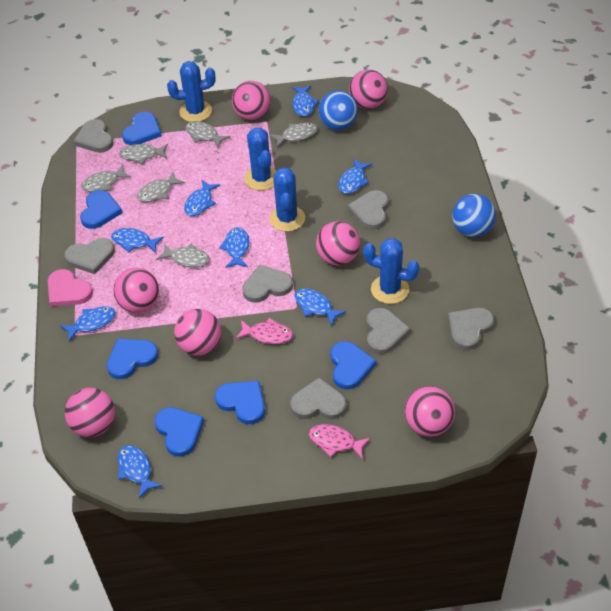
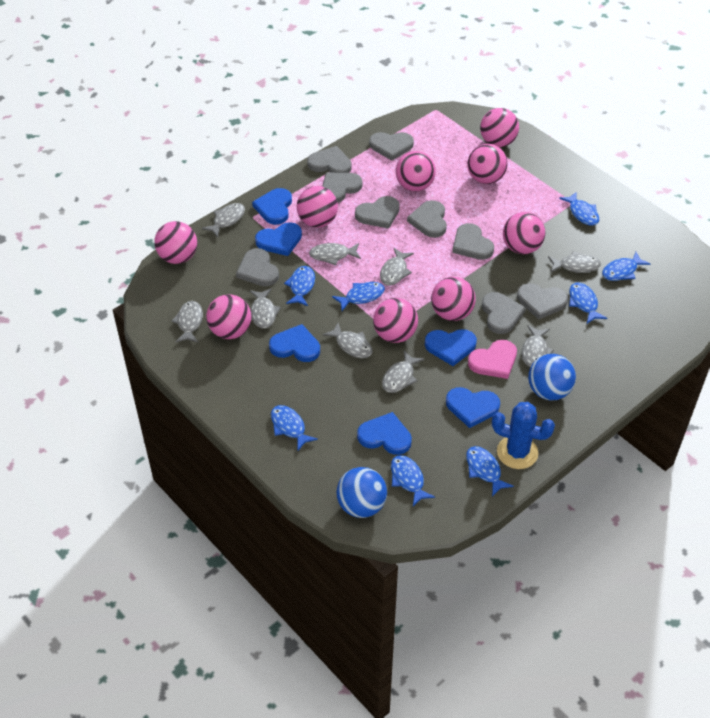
blue cactus: [167,61,216,122] [244,128,276,191] [269,167,305,232] [363,238,419,304] = 4 -> [492,402,555,469] = 1
grey fish: [81,165,131,192] [119,144,168,164] [137,172,185,202] [156,244,210,267] [186,121,230,148] [270,122,318,148] = 6 -> [171,301,203,342] [202,203,245,237] [250,288,281,329] [309,243,361,265] [323,323,372,358] [380,248,414,286] [382,351,424,393] [522,325,554,367] [548,251,601,273] = 9
grey heart: [64,238,115,274] [73,119,113,153] [242,265,293,303] [290,377,347,419] [348,190,389,229] [366,308,410,354] [448,308,494,350] = 7 -> [236,248,279,286] [307,146,352,173] [322,173,362,203] [355,196,400,229] [369,132,414,161] [407,200,447,238] [452,223,494,260] [482,292,526,334] [517,283,568,320] = 9
pink ball: [65,388,115,437] [113,268,159,313] [174,309,221,356] [232,81,271,120] [316,221,360,265] [349,70,388,109] [405,386,455,437] = 7 -> [154,221,197,264] [206,294,251,339] [297,186,338,228] [373,298,418,343] [396,151,436,191] [431,277,476,321] [468,144,507,184] [480,108,519,147] [503,212,545,254] = 9
pink fish: [236,318,293,344] [309,424,371,458] = 2 -> none = 0

